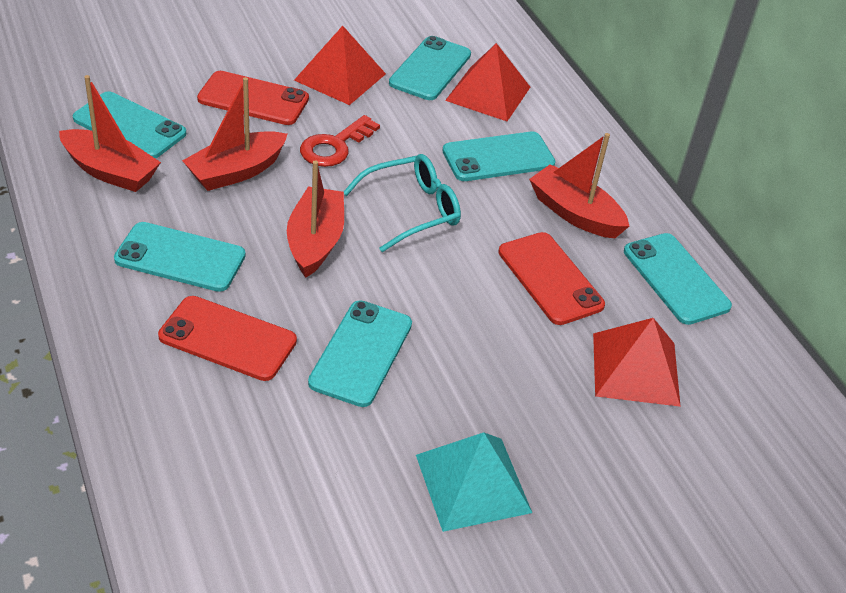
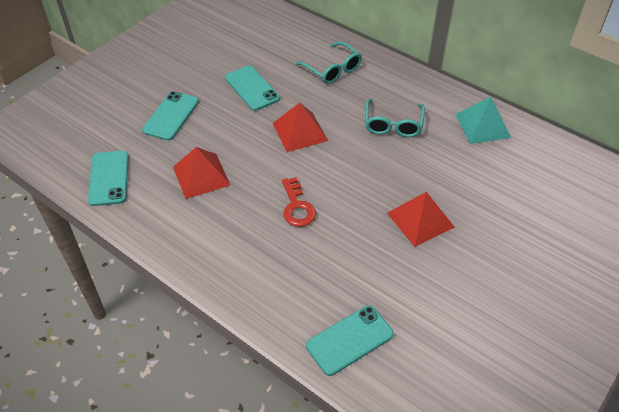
red boat: [59,75,161,192] [182,77,288,191] [287,160,344,278] [529,133,629,238] = 4 -> none = 0
red phone: [158,296,297,381] [197,71,309,125] [498,232,605,325] = 3 -> none = 0
turquoise glasses: [343,154,461,252] = 1 -> [295,42,362,84] [365,99,425,137] = 2
turquoise phone: [73,91,186,158] [114,222,246,292] [308,300,412,407] [389,36,471,100] [442,132,555,181] [624,233,732,325] = 6 -> [88,151,129,206] [142,91,199,141] [225,65,280,111] [306,305,394,376] = 4

